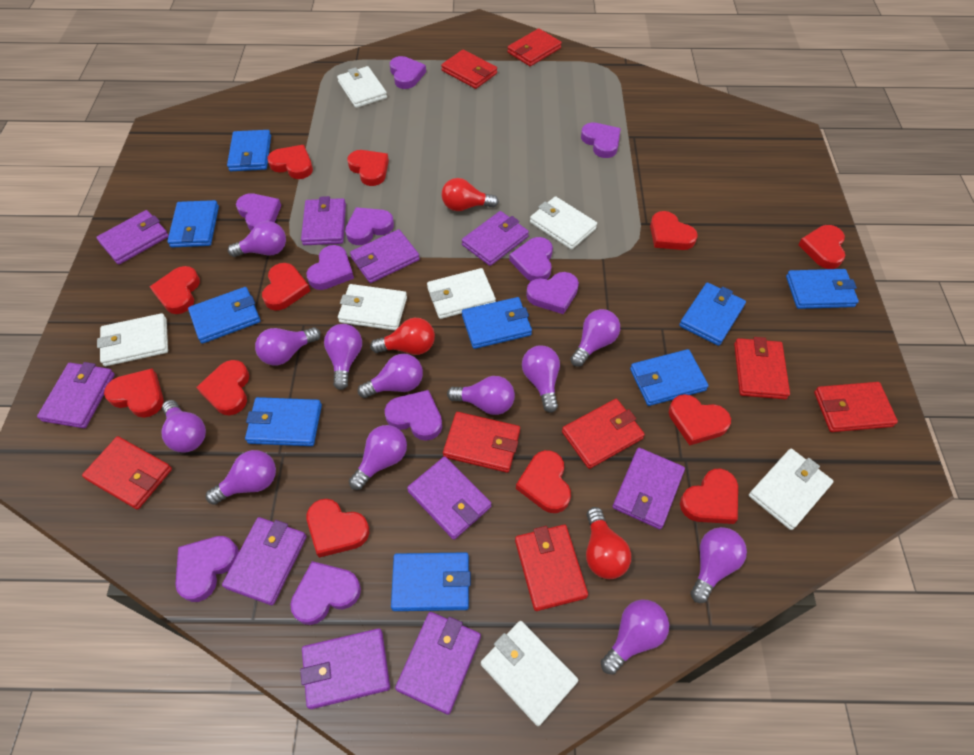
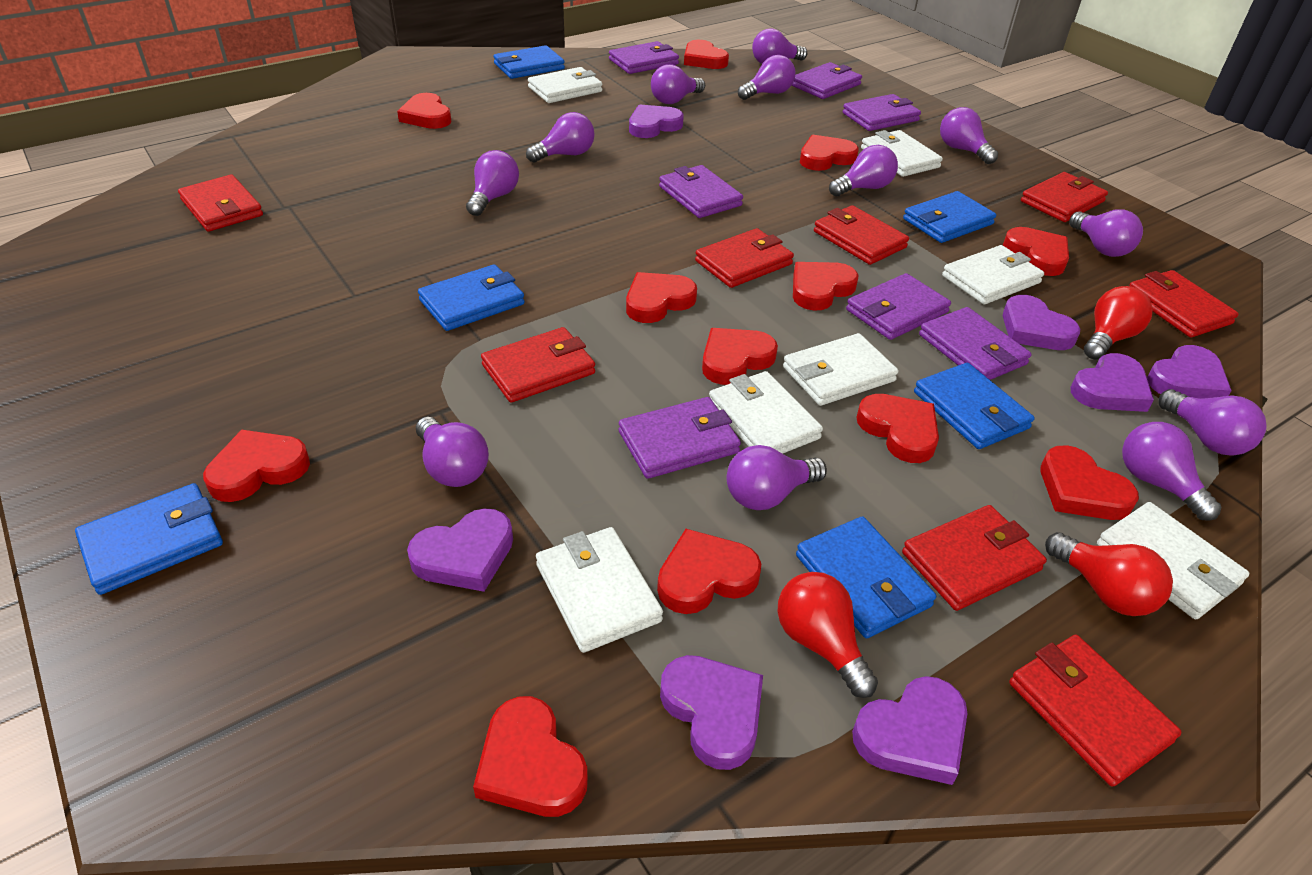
blue wallet: [167,200,219,248] [188,287,261,344] [227,130,271,171] [245,397,322,446] [391,552,471,611] [462,297,532,349] [630,349,709,406] [679,283,746,346] [786,269,859,309] = 9 -> [75,483,223,595] [418,264,525,331] [493,45,565,79] [796,516,936,638] [903,191,996,243] [914,363,1034,449] = 6
purple heart: [175,536,239,602] [236,193,281,231] [290,561,361,625] [306,245,354,290] [345,207,394,245] [385,390,442,441] [390,56,426,89] [509,237,553,281] [526,272,579,314] [581,123,621,158] = 10 -> [407,508,513,592] [629,104,684,138] [660,655,763,770] [852,676,968,785] [1003,295,1080,350] [1071,353,1154,412] [1147,345,1232,399] = 7
purple wallet: [37,362,115,428] [96,210,169,265] [222,517,307,605] [300,628,390,709] [301,196,346,245] [350,229,420,283] [395,612,481,715] [407,456,491,540] [462,211,529,266] [613,448,685,529] = 10 -> [609,41,679,74] [619,397,741,479] [659,165,743,218] [792,62,862,99] [843,94,921,131] [846,273,951,340] [919,307,1031,380] = 7

